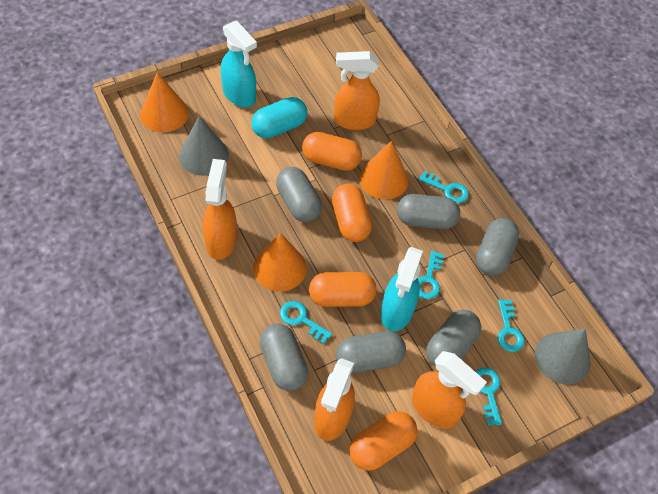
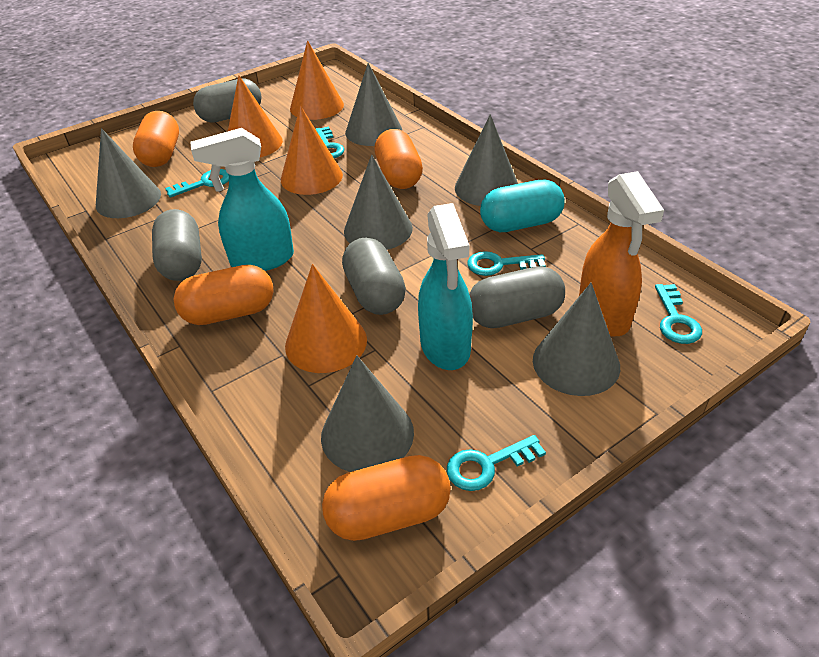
grey capsule: [260,324,308,391] [276,167,322,222] [336,331,406,373] [397,194,460,230] [426,310,481,367] [476,218,519,276] = 6 -> [152,209,202,281] [193,78,262,123] [342,238,406,315] [469,266,565,328] = 4
grey cone: [179,116,229,176] [535,329,590,385] = 2 -> [96,128,161,218] [321,355,414,472] [344,154,413,250] [345,63,402,146] [455,114,518,206] [533,283,620,396] = 6
orange cone: [140,72,189,132] [253,233,307,292] [359,141,408,200] = 3 -> [228,75,283,157] [281,106,343,195] [285,264,367,373] [290,40,344,120] = 4
orange spray bottle: [203,159,237,260] [314,358,355,441] [334,51,380,130] [412,351,487,429] = 4 -> [579,171,664,337] = 1

